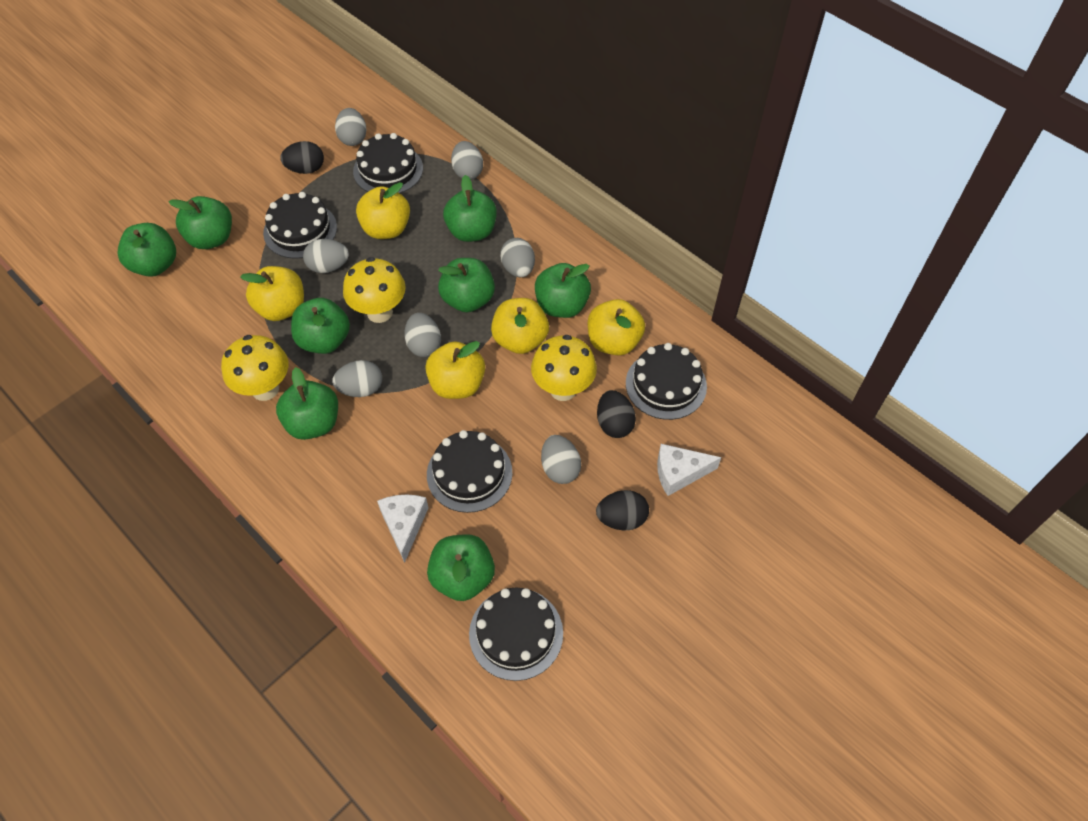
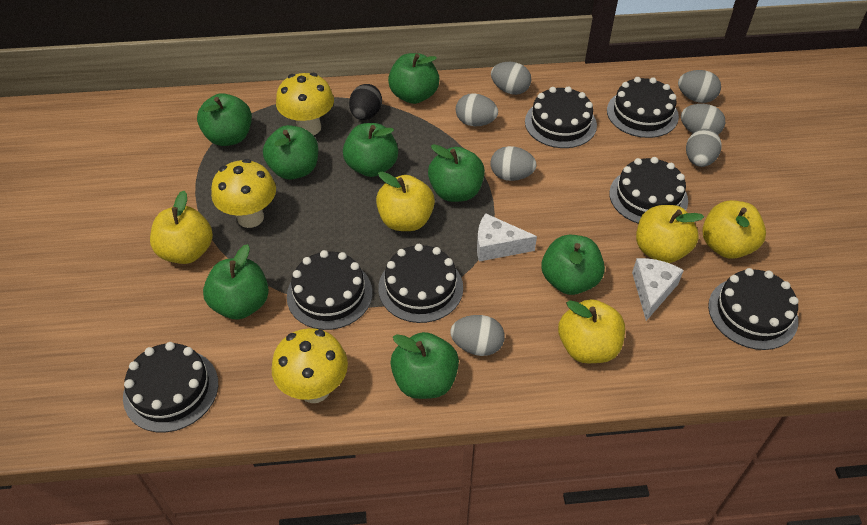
black cake: [263,192,337,259] [353,133,423,193] [427,430,512,513] [469,588,563,681] [626,343,707,420] = 5 -> [123,342,218,432] [287,250,372,330] [378,244,463,323] [525,86,597,148] [607,77,679,138] [609,157,688,224] [708,268,799,350] = 7
black egg: [280,141,324,174] [596,490,649,531] [597,390,636,438] = 3 -> [349,84,382,120] = 1

